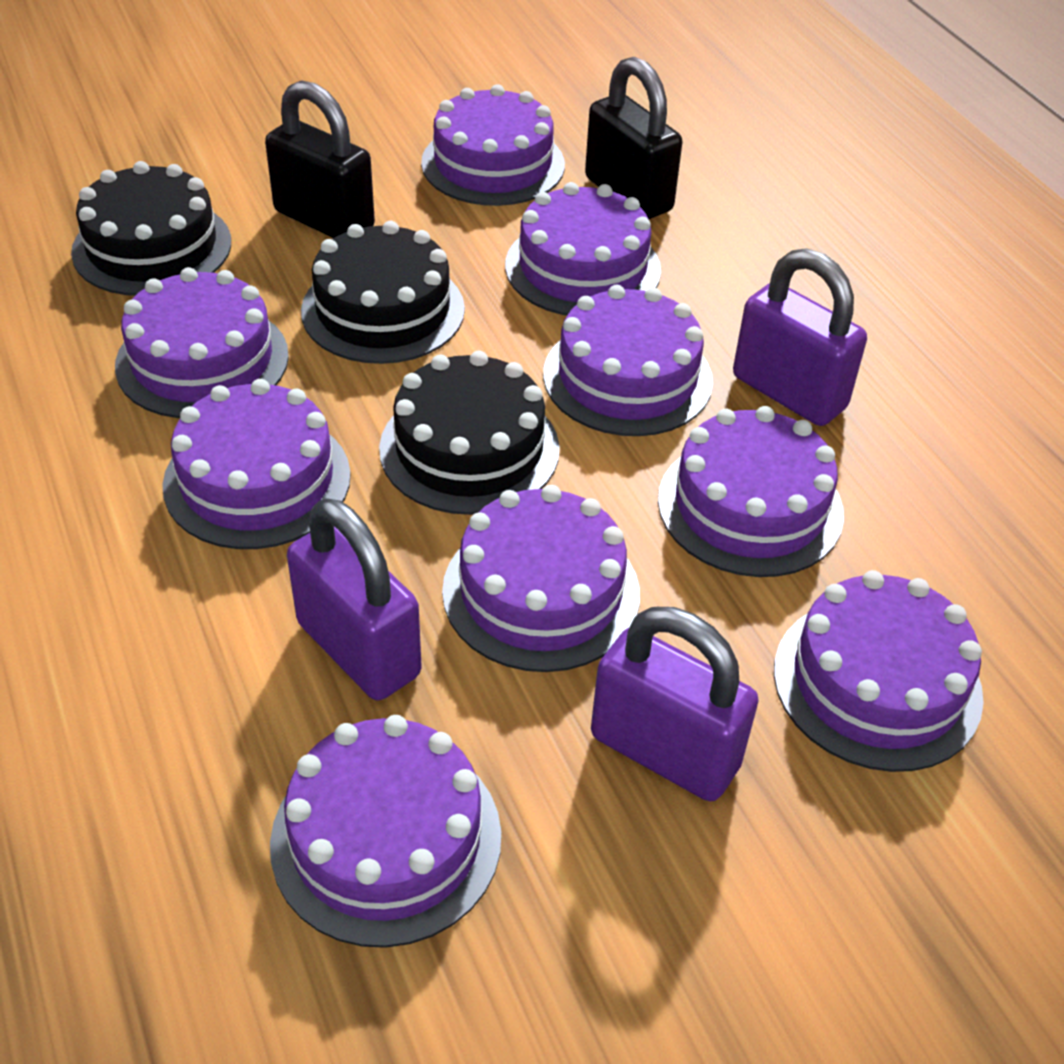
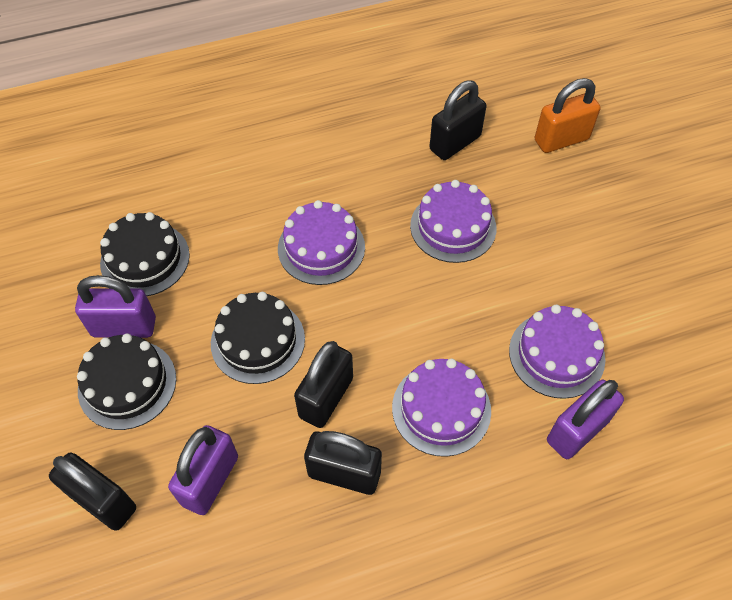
black padlock: [265,80,375,238] [585,57,682,219] = 2 -> [49,452,136,531] [294,341,353,428] [304,431,382,495] [429,80,486,160] = 4
orange padlock: none = 0 -> [535,78,600,153] = 1
purple cake: [115,267,289,418] [162,379,351,549] [270,715,501,948] [421,84,565,206] [442,485,640,672] [505,182,661,315] [543,285,713,436] [658,406,844,577] [774,570,984,772] = 9 -> [278,200,365,285] [392,359,491,457] [410,180,496,263] [509,305,605,399] = 4

